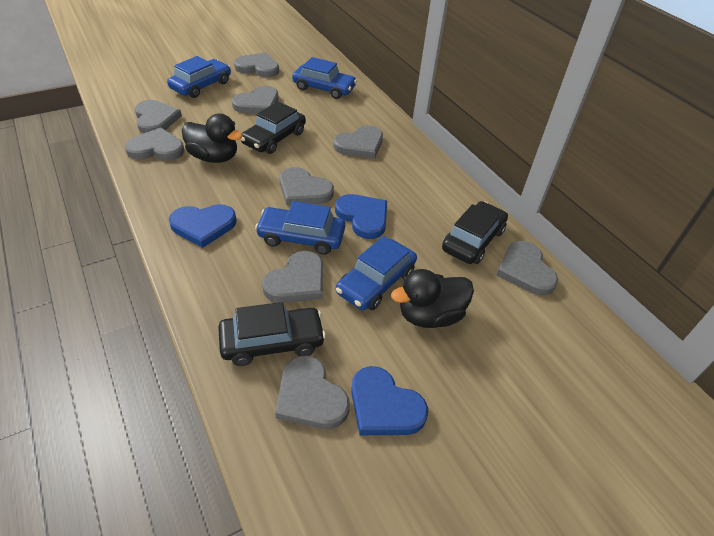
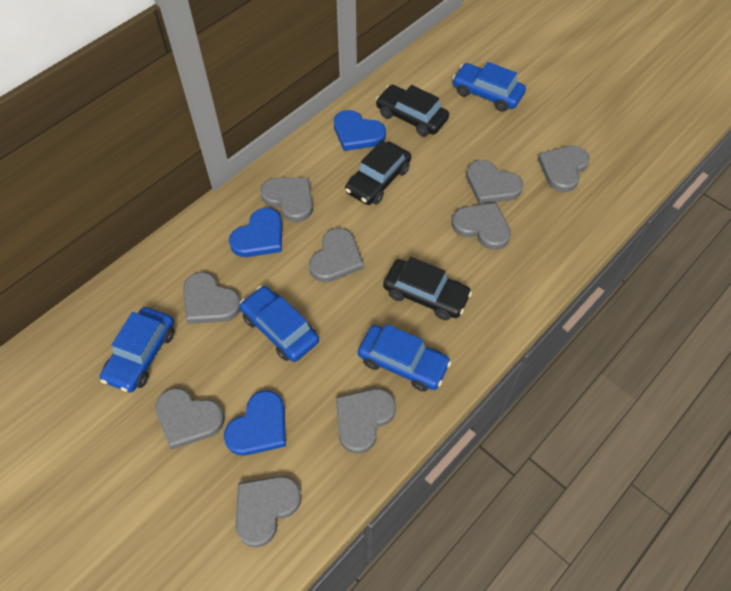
black duck: [182,113,243,163] [391,269,474,328] = 2 -> none = 0

